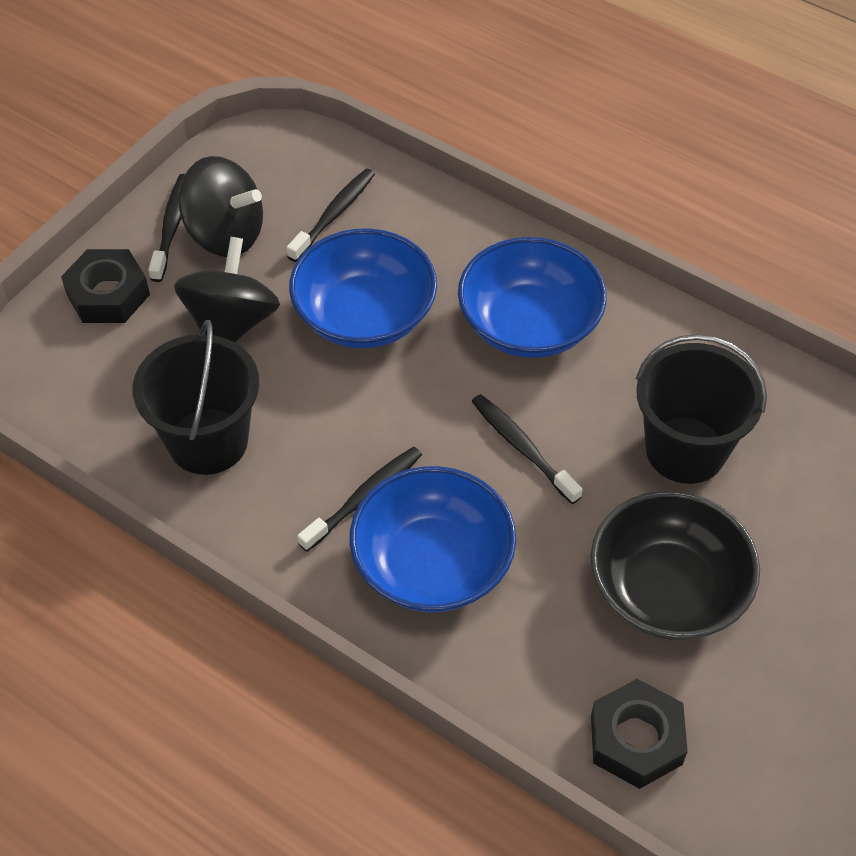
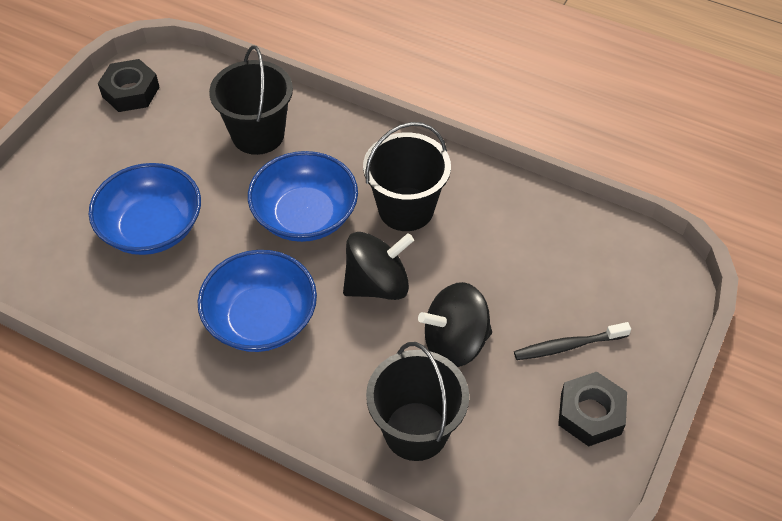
black bowl: [590,491,760,640] = 1 -> none = 0
black bucket: [133,320,259,475] [636,334,767,484] = 2 -> [209,45,293,155] [363,122,451,231] [366,342,469,461] = 3
black toothbrush: [148,174,185,282] [286,169,375,262] [297,446,422,552] [472,394,583,504] = 4 -> [514,322,631,360] = 1

